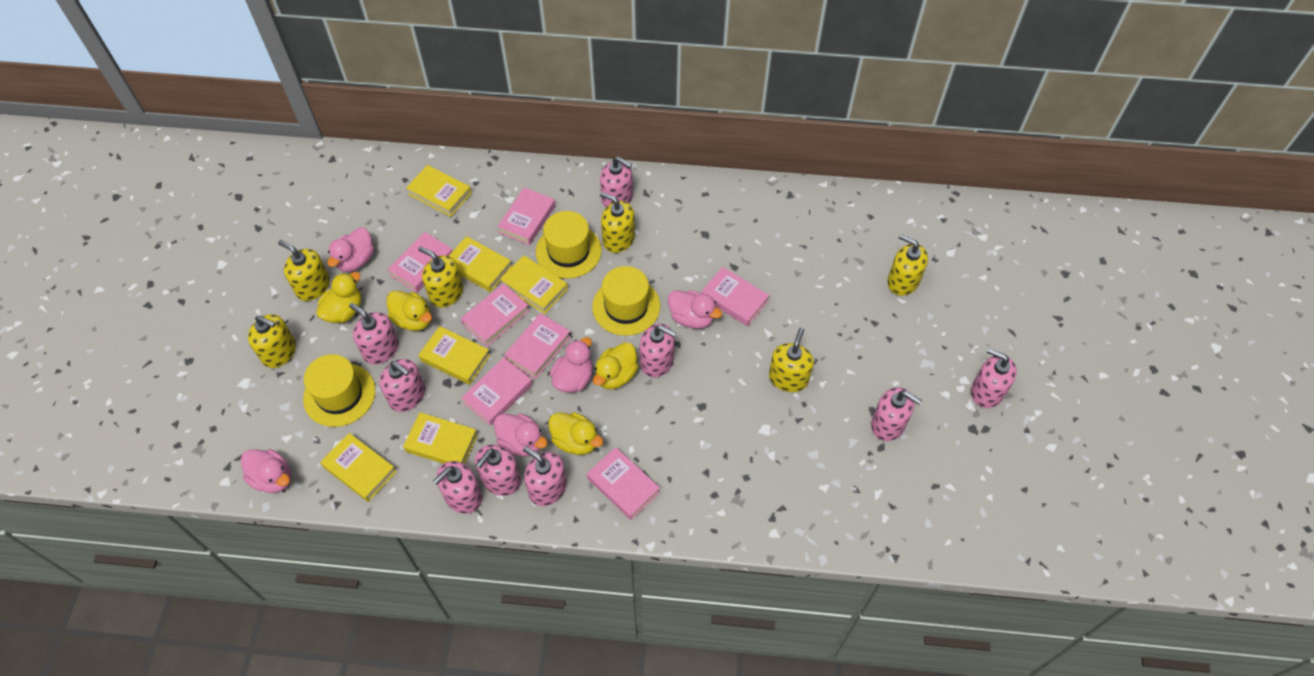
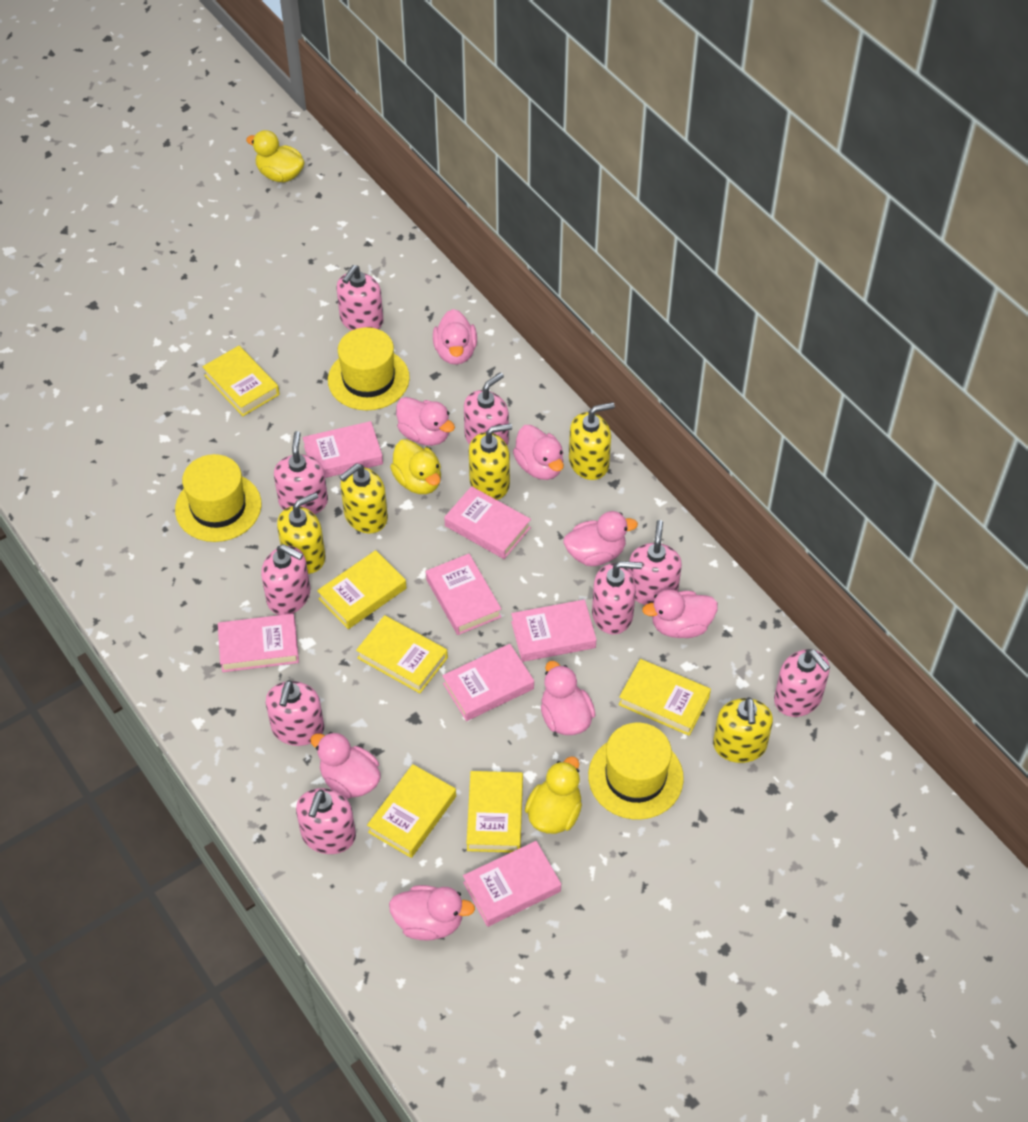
pink duck: [241,449,291,493] [328,227,374,272] [494,414,547,456] [550,337,593,393] [668,290,722,329] = 5 -> [310,732,381,799] [389,885,475,941] [396,397,455,446] [433,309,477,365] [513,425,564,480] [541,661,596,735] [564,511,638,566] [642,589,718,638] = 8
yellow duck: [316,272,361,323] [387,290,432,331] [548,412,603,455] [593,342,639,389] = 4 -> [246,130,305,182] [390,439,441,494] [525,756,582,834] = 3
yellow soap dispenser: [248,314,296,368] [278,240,330,301] [418,246,463,308] [600,192,635,253] [769,327,814,392] [887,234,928,296] = 6 -> [277,492,326,574] [339,463,388,533] [469,423,512,500] [569,402,615,480] [713,697,773,763] = 5

